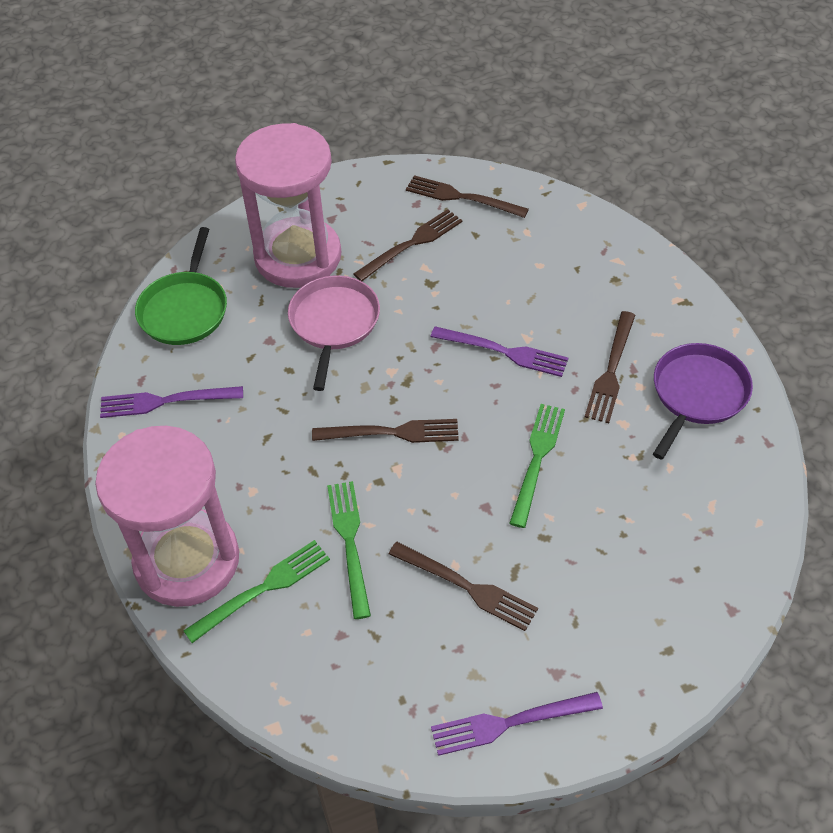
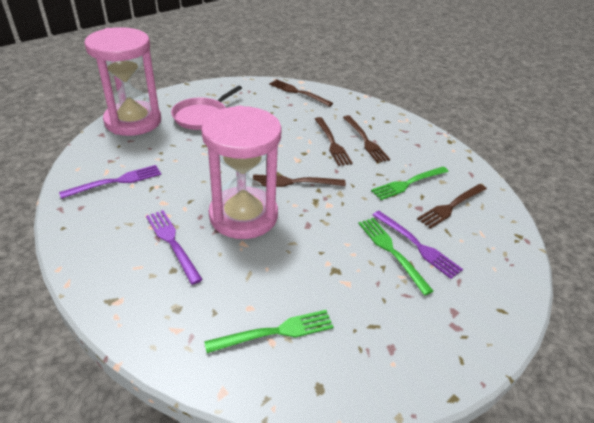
green pan: [135,227,227,345] = 1 -> none = 0
purple pan: [653,343,753,459] = 1 -> none = 0

